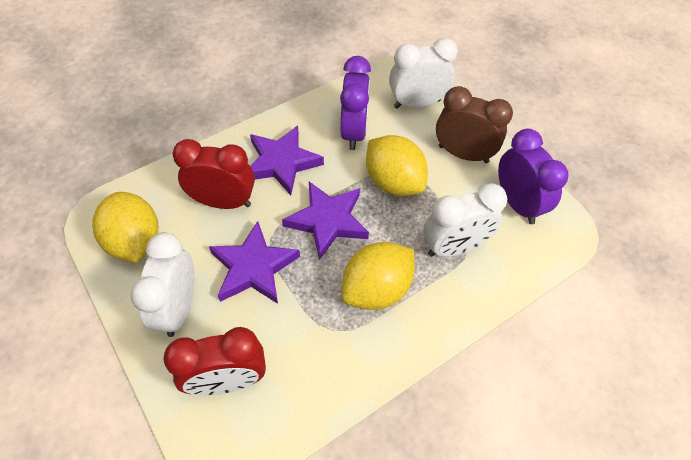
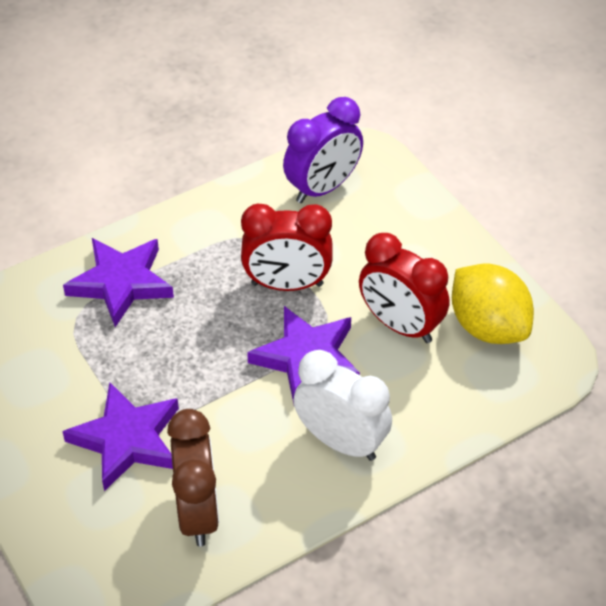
purple clock: [340,56,371,150] [498,129,569,224] = 2 -> [283,97,363,203] = 1
white clock: [131,232,195,337] [389,38,458,109] [423,183,507,257] = 3 -> [294,350,392,461] = 1
yellow lemon: [92,192,158,263] [342,242,414,310] [366,135,428,196] = 3 -> [452,263,534,344] = 1

